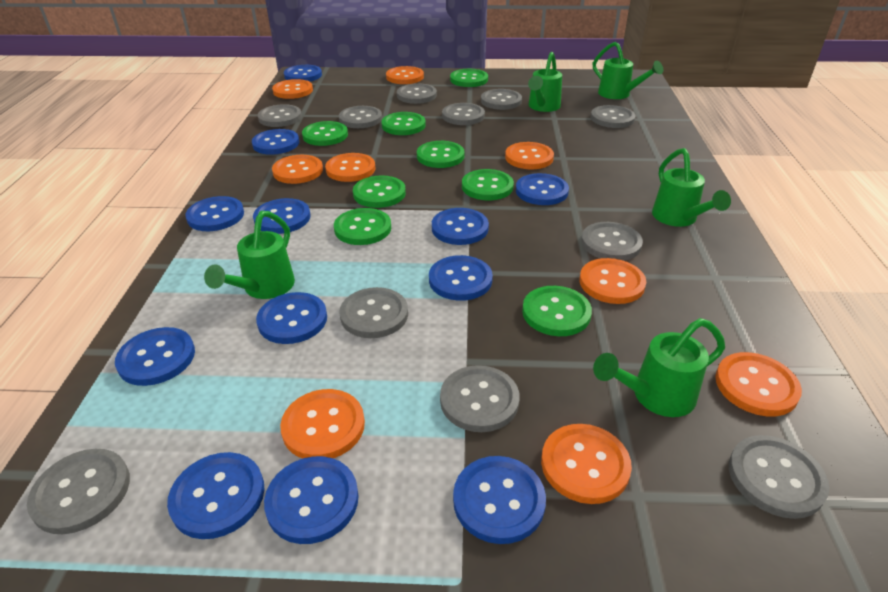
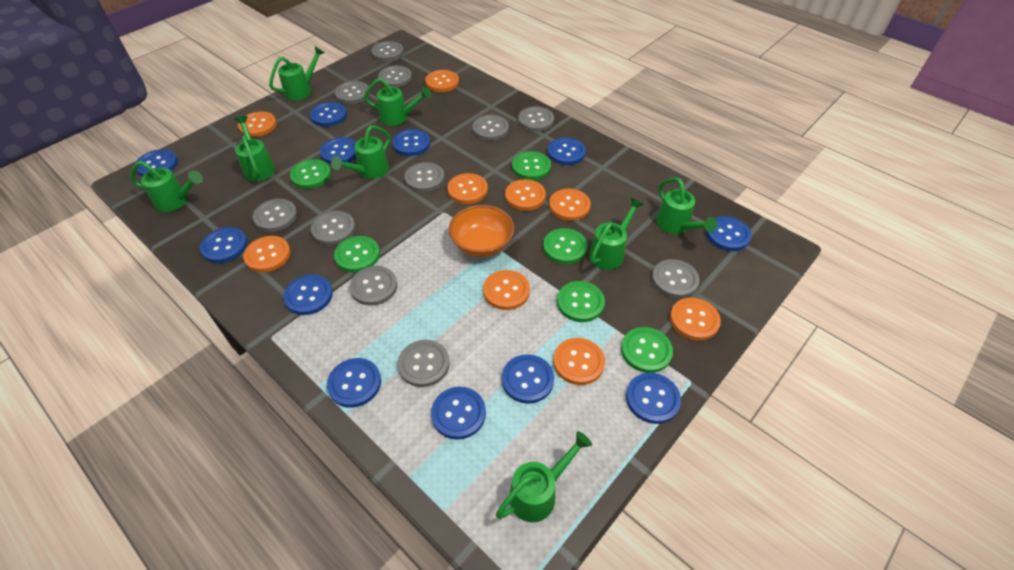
green button: [302,121,348,146] [334,208,391,245] [353,176,406,208] [381,112,426,135] [417,141,465,168] [450,69,488,87] [462,169,514,200] [522,286,592,336] = 8 -> [290,159,331,189] [334,236,380,273] [512,151,551,180] [543,228,587,264] [557,281,605,322] [621,327,673,373] = 6
green watering can: [204,211,295,299] [528,52,562,112] [593,42,663,99] [593,318,725,417] [652,148,731,227] = 5 -> [130,161,203,212] [234,116,275,181] [269,47,325,100] [331,125,390,179] [364,78,431,126] [496,431,592,522] [589,198,644,270] [656,177,717,234] = 8
orange bowl: none = 0 -> [449,205,514,257] = 1

